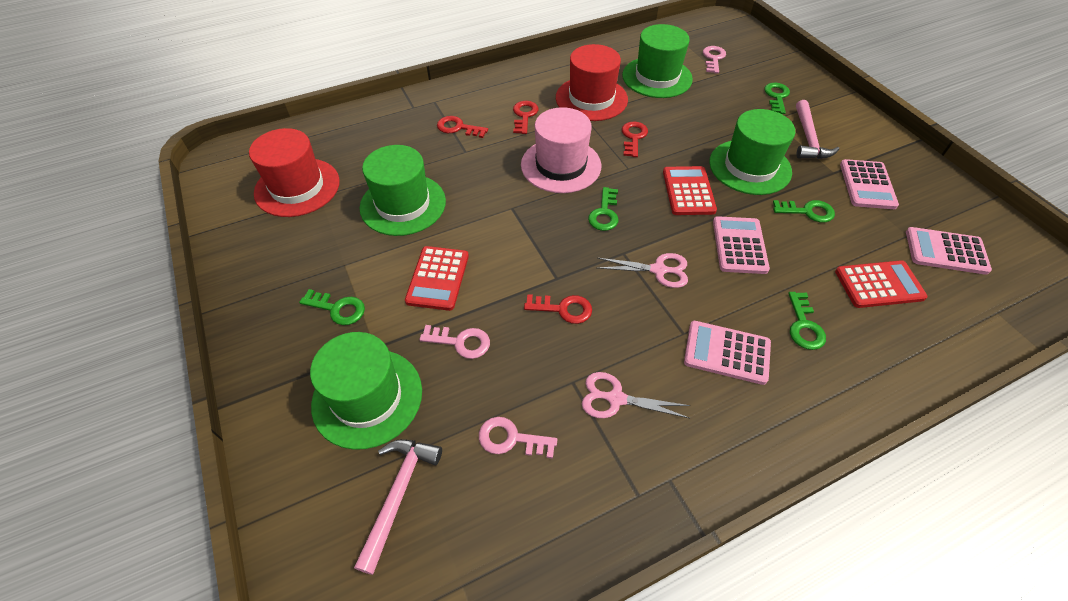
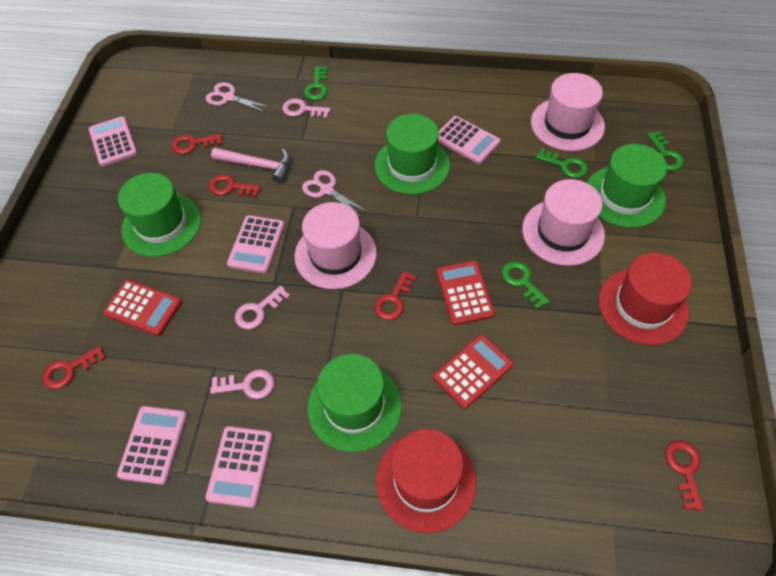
green key: [299,289,365,325] [588,187,618,231] [764,83,790,114] [773,200,835,223] [788,292,826,350] = 5 -> [304,66,328,100] [502,261,550,309] [536,148,588,178] [647,131,684,171] = 4
pink calculator: [684,321,771,385] [713,216,770,274] [840,159,899,209] [906,227,992,275] = 4 -> [89,116,138,166] [117,406,187,485] [205,426,273,508] [227,215,285,273] [438,116,501,164] = 5
pink hammer: [354,439,442,575] [796,100,839,159] = 2 -> [211,148,291,183] = 1
pink hat: [521,107,601,193] = 1 -> [295,202,377,289] [522,179,605,266] [531,73,605,151] = 3
red key: [437,116,488,138] [513,101,538,134] [524,294,592,324] [622,122,648,157] = 4 -> [42,345,105,389] [171,134,222,154] [209,174,261,197] [374,271,417,320] [665,440,704,511] = 5

